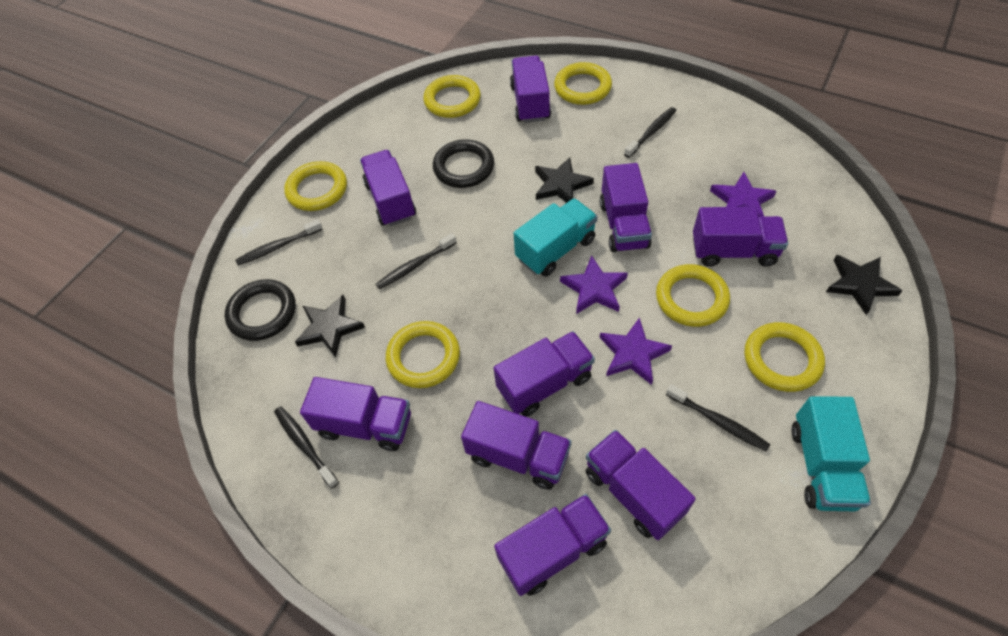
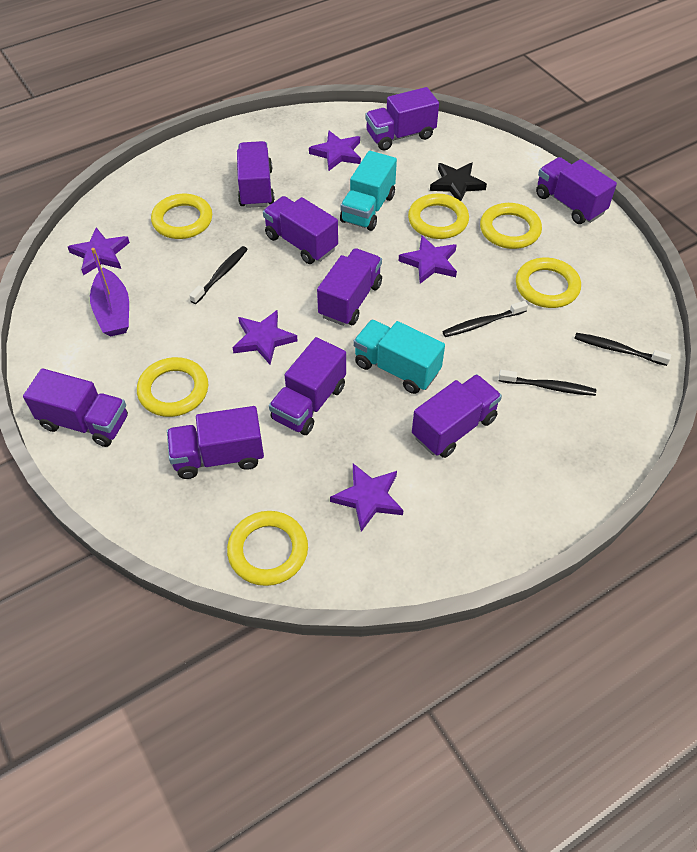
black ring: [225,279,296,341] [433,139,494,188] = 2 -> none = 0
black star: [295,295,365,358] [535,157,594,203] [826,255,902,315] = 3 -> [430,163,487,201] = 1
black toothbrush: [235,219,323,266] [274,406,339,488] [376,233,457,290] [624,107,677,158] [666,384,771,452] = 5 -> [189,246,248,304] [442,301,528,337] [499,370,596,396] [574,333,672,366] = 4
purple boat: none = 0 -> [90,248,129,336] = 1
purple star: [560,255,628,314] [599,317,672,385] [710,172,776,217] = 3 -> [68,227,130,275] [233,310,298,364] [309,131,361,171] [330,463,404,532] [399,235,457,284] = 5

